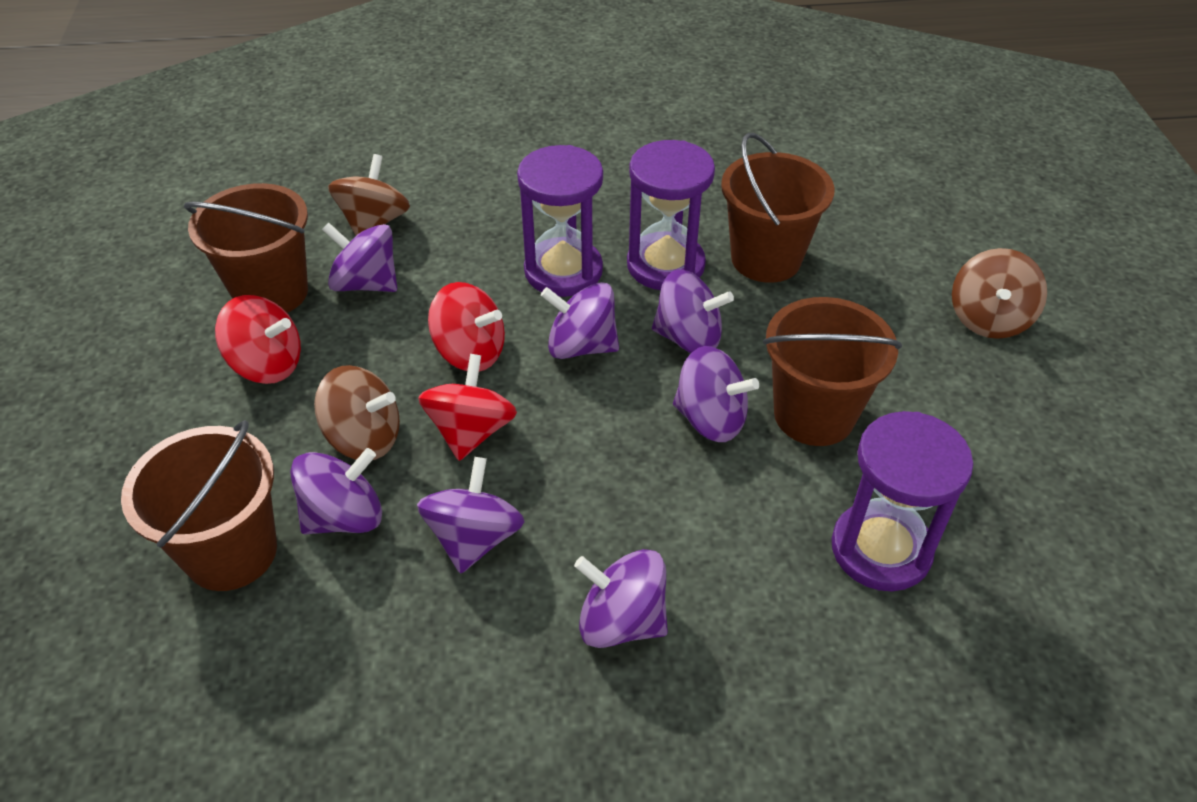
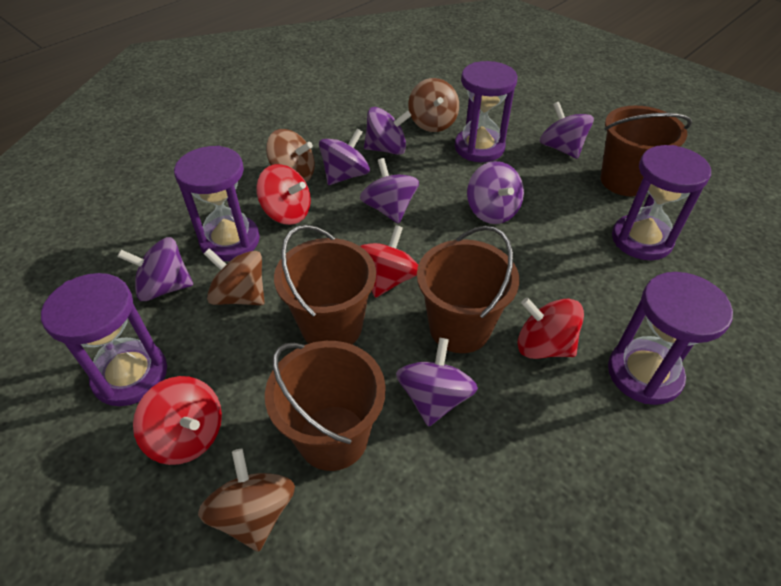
brown spinning top: [314,365,400,460] [328,154,410,236] [952,248,1047,339] = 3 -> [198,449,295,552] [204,248,265,305] [266,129,315,182] [408,78,459,132] = 4
purple hourglass: [517,145,603,297] [627,140,715,290] [831,411,973,591] = 3 -> [41,273,167,406] [174,146,260,261] [455,61,517,162] [608,272,733,405] [612,145,711,260] = 5
red spinning top: [215,295,301,384] [418,354,517,461] [428,282,505,371] = 3 -> [133,376,222,465] [256,164,311,225] [360,225,418,298] [517,298,584,359] = 4

